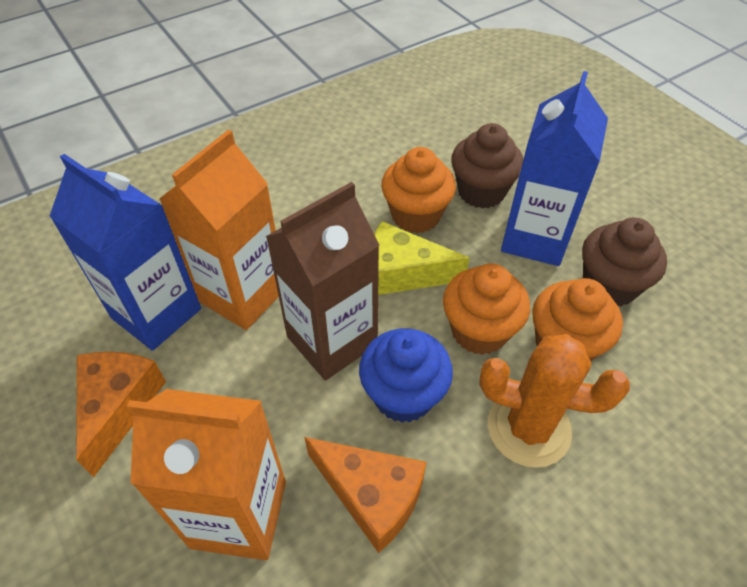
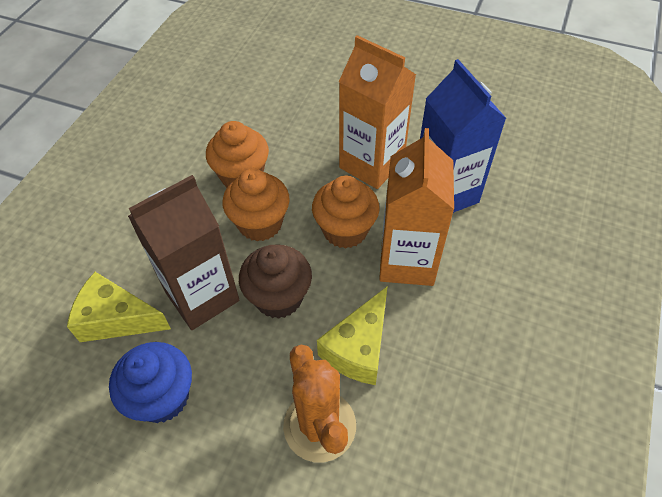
blue carton: [49,154,201,351] [501,71,608,266] = 2 -> [420,59,507,213] = 1
brown cupcake: [451,123,523,209] [582,218,667,307] = 2 -> [239,244,312,319] = 1
orange cheese: [76,352,166,477] [304,437,426,553] = 2 -> none = 0
yellow cheese: [374,221,469,295] = 1 -> [67,272,171,342] [317,286,388,385] = 2

